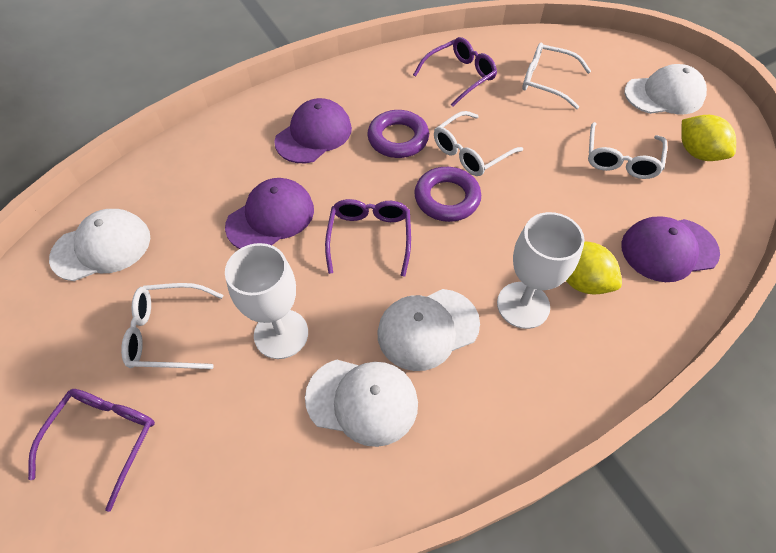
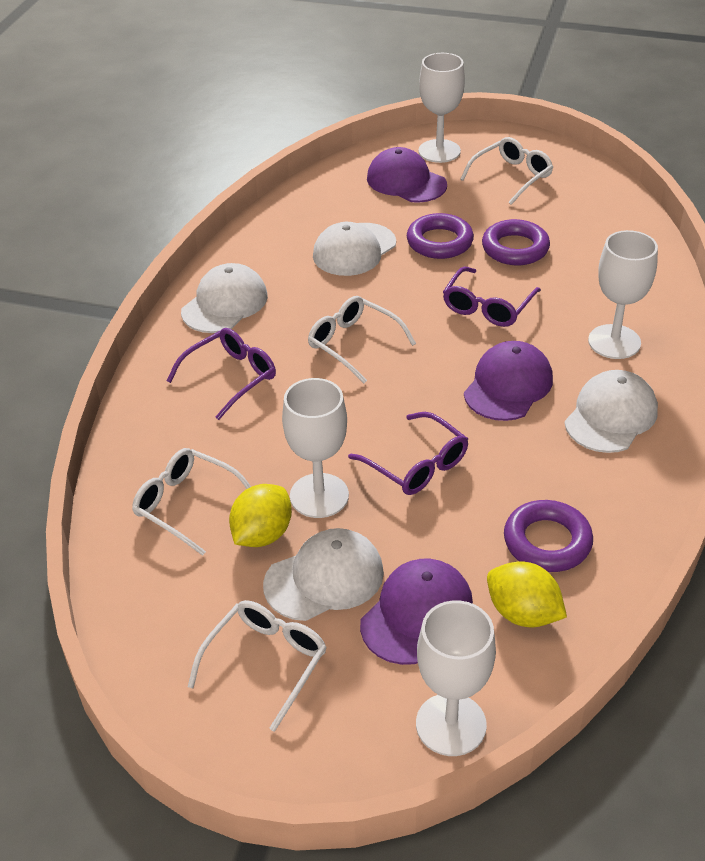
purple ring: [368,110,429,158] [414,167,481,222] = 2 -> [407,213,474,259] [482,219,550,265] [504,500,593,572] = 3
white goblet: [225,243,308,359] [497,212,585,329] = 2 -> [282,378,349,518] [416,600,496,756] [418,53,465,163] [588,230,658,359] = 4

